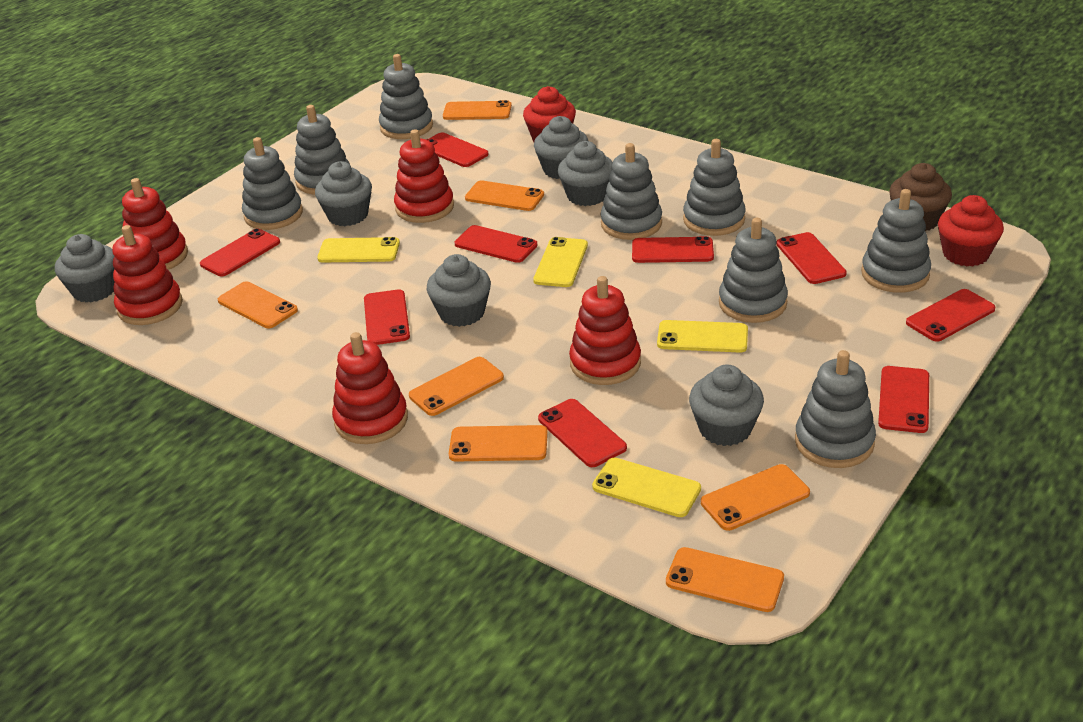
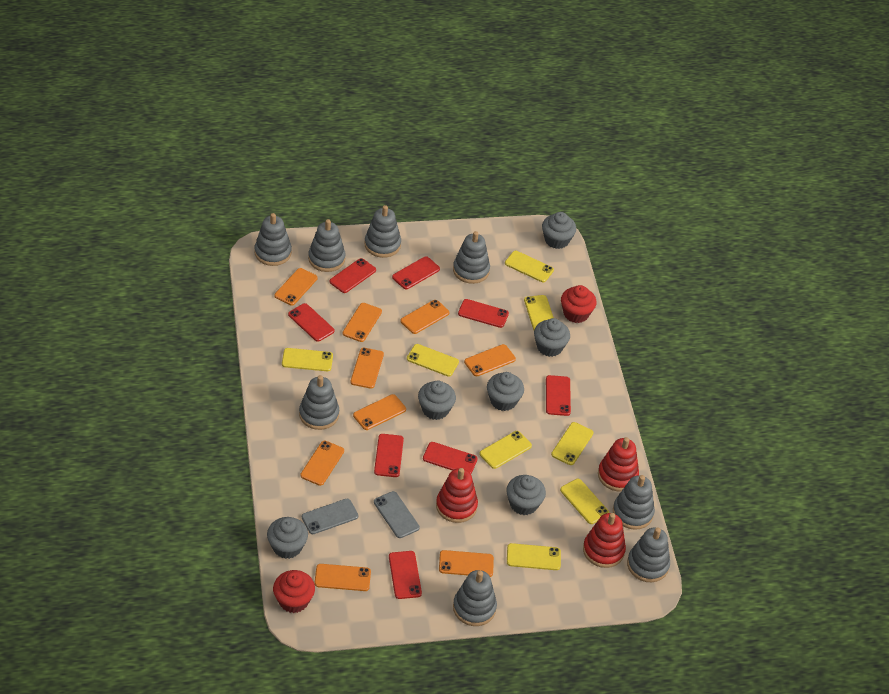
brown cupcake: [889,163,952,231] = 1 -> none = 0
grey phone: none = 0 -> [302,499,359,534] [374,491,420,538] = 2
orange phone: [218,281,298,328] [409,357,504,416] [443,100,512,120] [449,425,548,462] [465,180,544,211] [666,547,784,612] [701,464,810,531] = 7 -> [274,268,318,306] [300,441,344,486] [315,564,371,591] [343,303,382,342] [351,348,384,389] [353,394,406,430] [401,300,449,334] [439,550,494,577] [464,344,516,376] = 9
red phone: [200,228,280,276] [364,289,410,345] [426,132,489,167] [454,225,538,263] [538,399,627,467] [632,236,714,263] [776,232,847,284] [878,366,929,433] [906,289,996,342] = 9 -> [288,303,335,342] [329,258,376,293] [374,434,404,477] [389,551,422,599] [392,256,440,289] [423,442,478,474] [458,299,509,328] [546,375,571,416] = 8
red stacking toy: [112,225,183,325] [122,178,188,270] [332,332,408,444] [394,129,454,223] [569,276,641,385] = 5 -> [436,468,478,523] [583,513,626,568] [598,437,639,491] = 3
yellow phone: [317,237,400,262] [533,237,588,287] [592,458,701,517] [657,320,748,353] = 4 -> [282,348,333,371] [407,344,459,377] [480,431,532,469] [505,251,554,282] [507,543,561,570] [524,295,554,330] [551,422,593,465] [560,479,609,524] = 8

